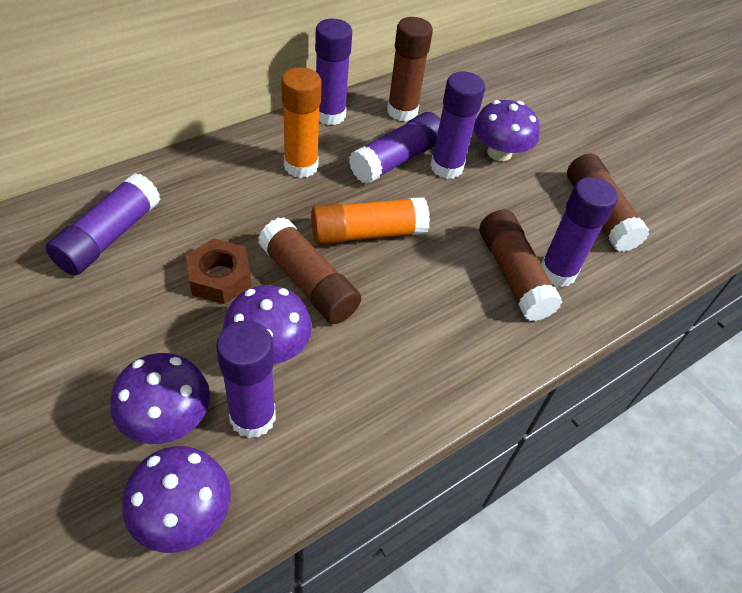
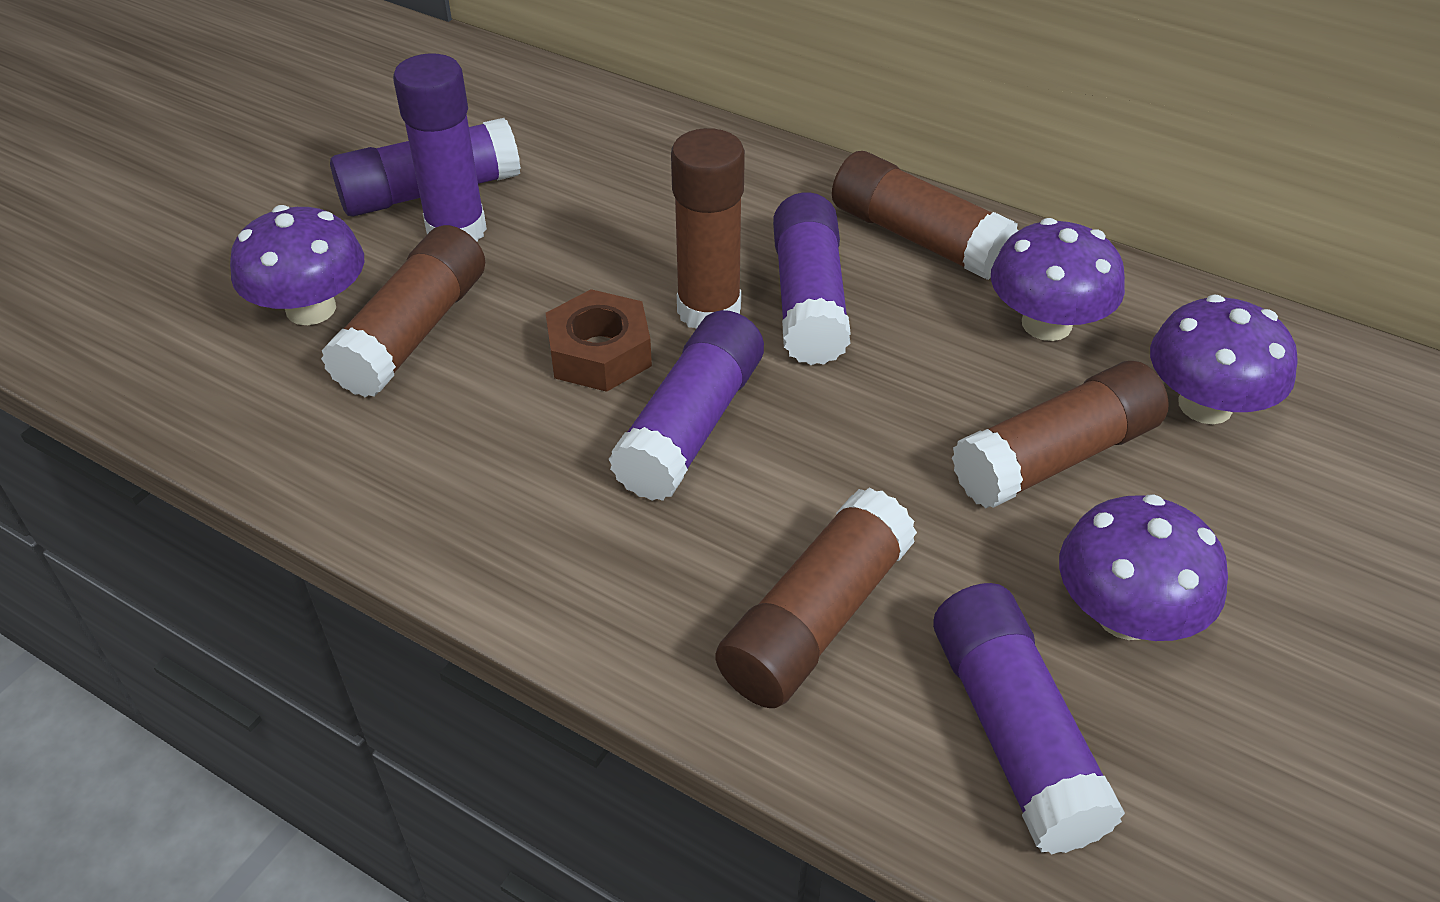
brown glue stick: [258,217,361,324] [387,17,433,122] [479,210,563,321] [567,154,649,252] = 4 -> [321,225,485,398] [671,128,745,329] [716,487,917,708] [832,151,1019,280] [952,361,1169,509] = 5
orange glue stick: [281,67,322,178] [311,197,430,245] = 2 -> none = 0
purple glue stick: [45,173,160,276] [216,320,276,438] [315,19,352,125] [349,112,441,184] [430,72,485,179] [541,177,618,287] = 6 -> [330,118,521,217] [393,53,487,241] [608,310,764,501] [773,192,851,365] [933,583,1125,855] = 5

